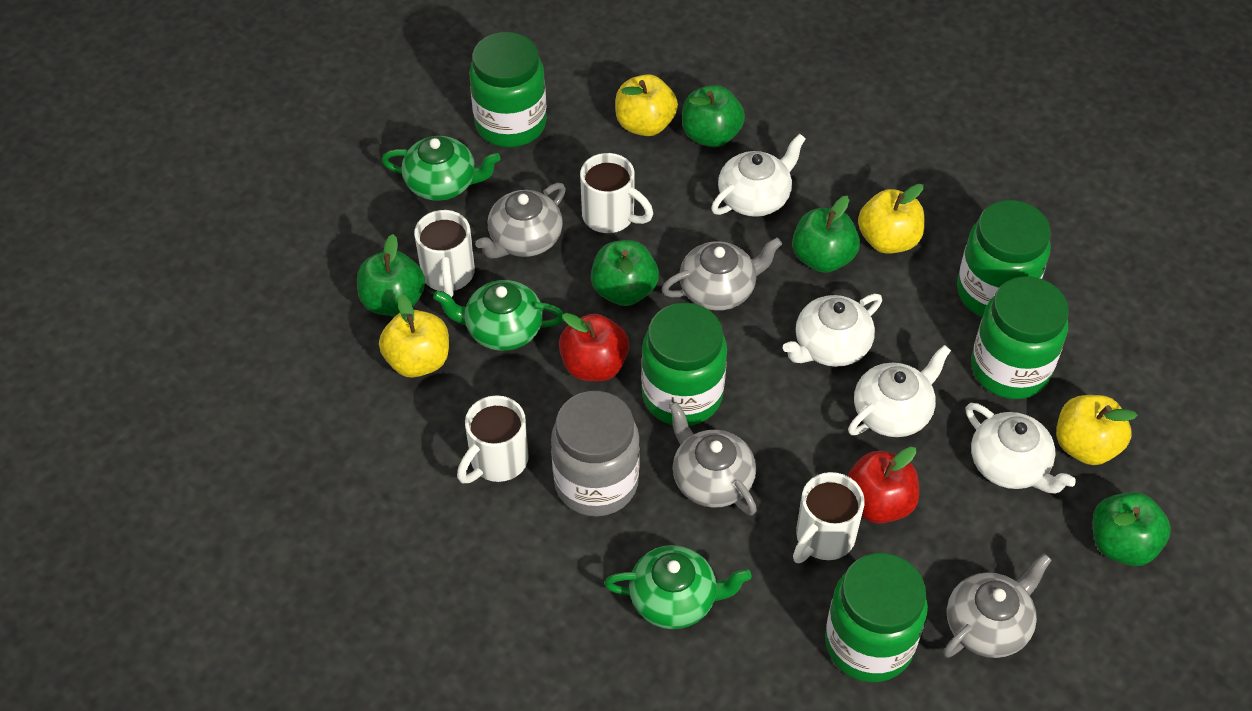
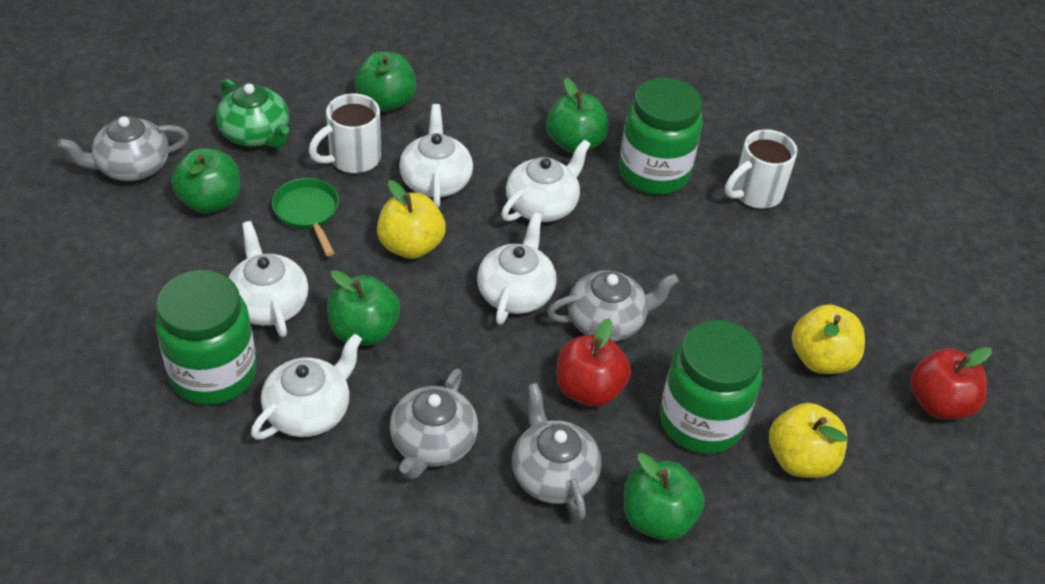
green jar: [469,32,547,147] [641,303,727,426] [825,553,928,682] [957,200,1051,317] [971,276,1069,399] = 5 -> [155,270,257,405] [619,78,703,195] [660,320,763,454] = 3
green pan: none = 0 -> [272,178,339,256] = 1
green teapot: [382,136,501,201] [433,280,564,351] [604,545,752,629] = 3 -> [216,78,289,148] = 1
grey jar: [551,391,640,517] = 1 -> none = 0
white mug: [414,210,475,297] [457,395,529,483] [580,153,653,233] [793,472,865,563] = 4 -> [309,94,381,173] [725,129,797,208] = 2
white teapot: [711,134,806,217] [783,294,882,367] [848,345,951,437] [966,403,1076,493] = 4 -> [228,221,308,337] [251,333,362,440] [399,104,473,207] [477,212,557,325] [501,139,591,222] = 5
yellow apple: [379,294,449,378] [615,74,678,136] [858,184,925,254] [1056,395,1138,465] = 4 -> [377,180,446,259] [769,403,847,478] [792,304,865,374] = 3

